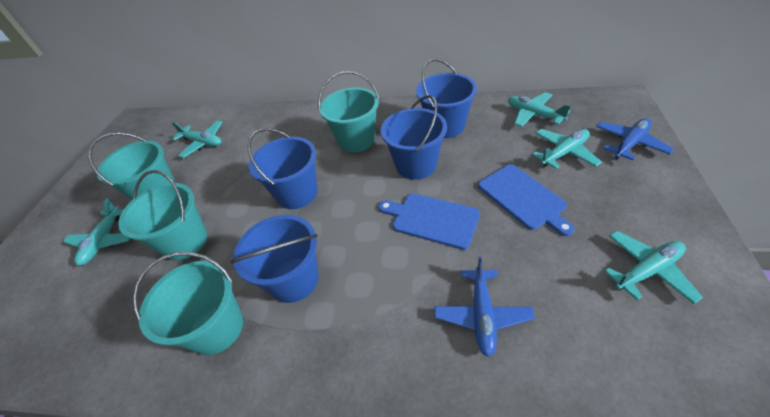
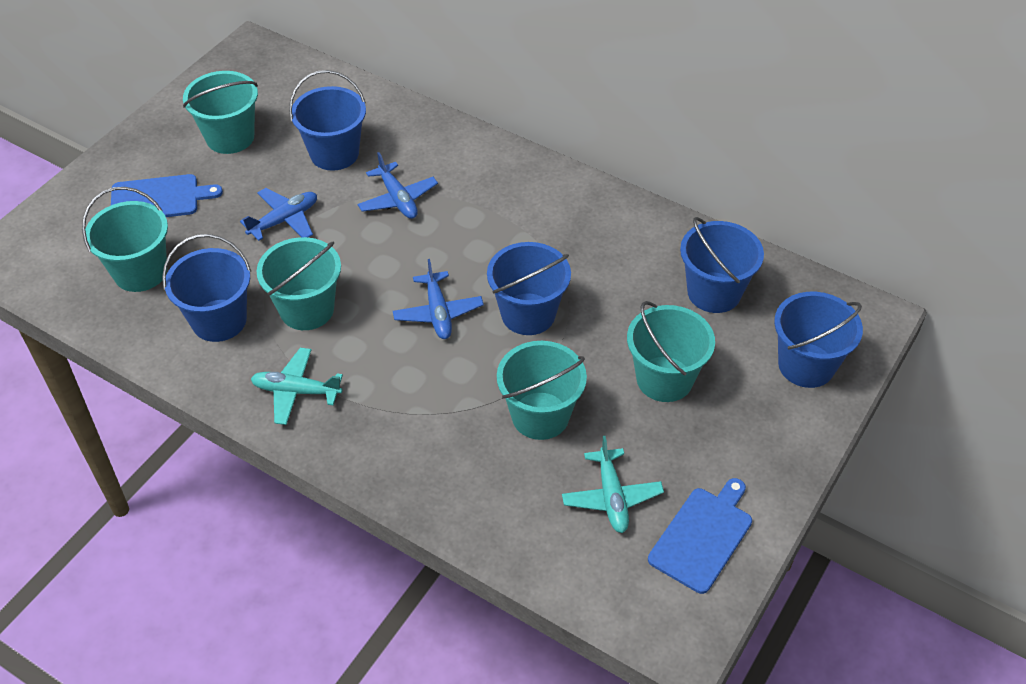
blue bucket: [230,215,319,303] [247,128,318,209] [381,95,447,180] [416,58,477,138] = 4 -> [162,234,251,342] [289,70,366,171] [487,242,571,335] [680,217,764,313] [774,292,863,388] = 5
blue plane: [435,257,535,357] [596,118,674,161] = 2 -> [240,188,317,241] [358,152,438,219] [393,259,484,339] = 3
turquoise bucket: [88,132,176,200] [118,170,207,261] [133,252,243,355] [318,71,380,153] = 4 -> [82,187,168,292] [183,71,258,154] [256,237,341,330] [497,341,587,440] [627,301,715,402] = 5
turquoise plane: [63,198,130,266] [171,121,222,158] [508,92,571,127] [532,129,602,169] [604,231,703,304] = 5 -> [251,348,343,425] [562,436,664,533] = 2

